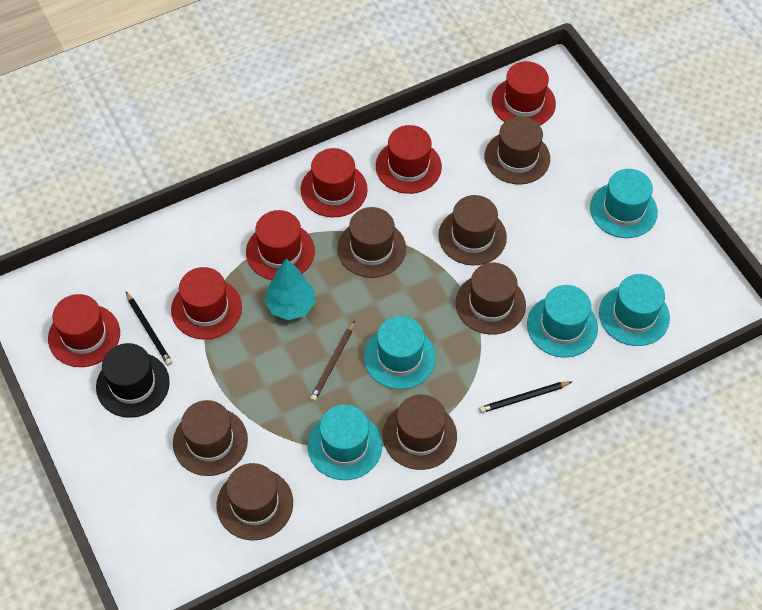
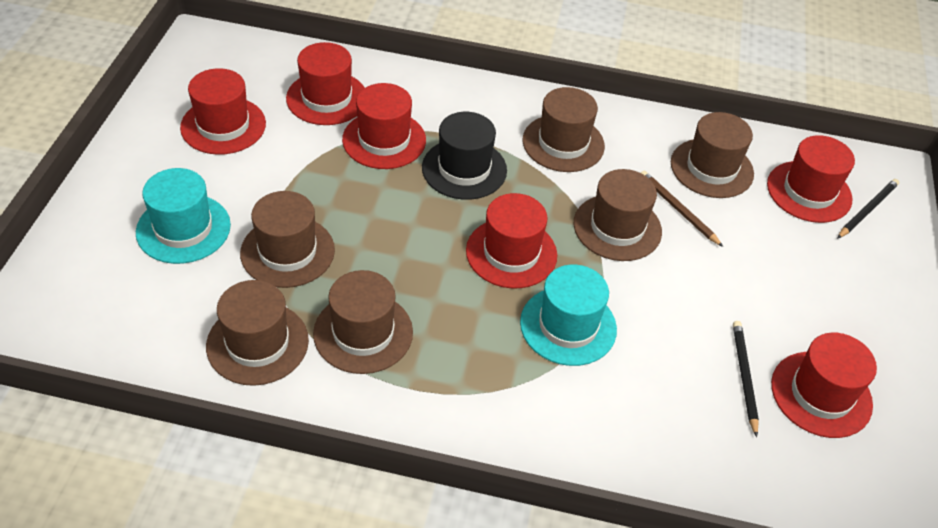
brown hat: [173,400,248,476] [217,463,293,540] [337,207,406,278] [383,394,457,470] [438,195,507,265] [456,263,526,335] [485,116,550,185] = 7 -> [206,280,309,386] [240,191,335,288] [313,270,413,374] [523,87,605,172] [574,169,662,261] [671,112,754,198] = 6
turquoise hat: [308,405,382,480] [364,316,436,389] [527,285,598,358] [590,169,658,238] [599,274,670,346] = 5 -> [136,168,231,264] [520,264,617,366] = 2
turquoise tree: [264,258,315,320] = 1 -> none = 0

